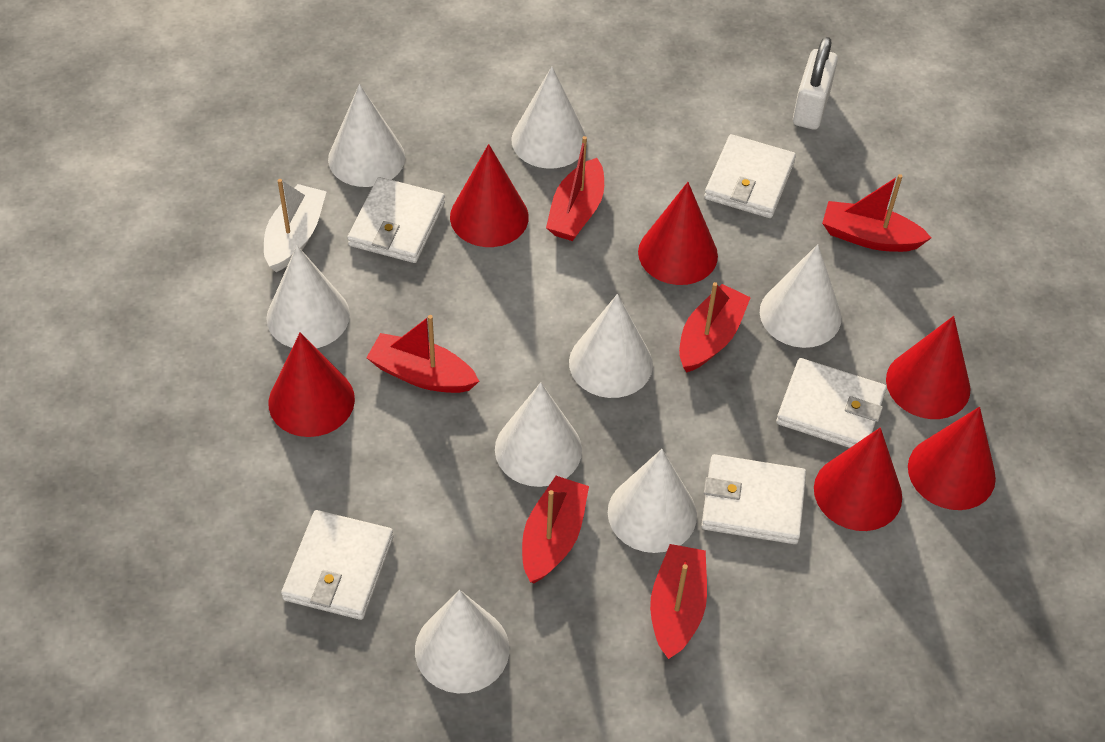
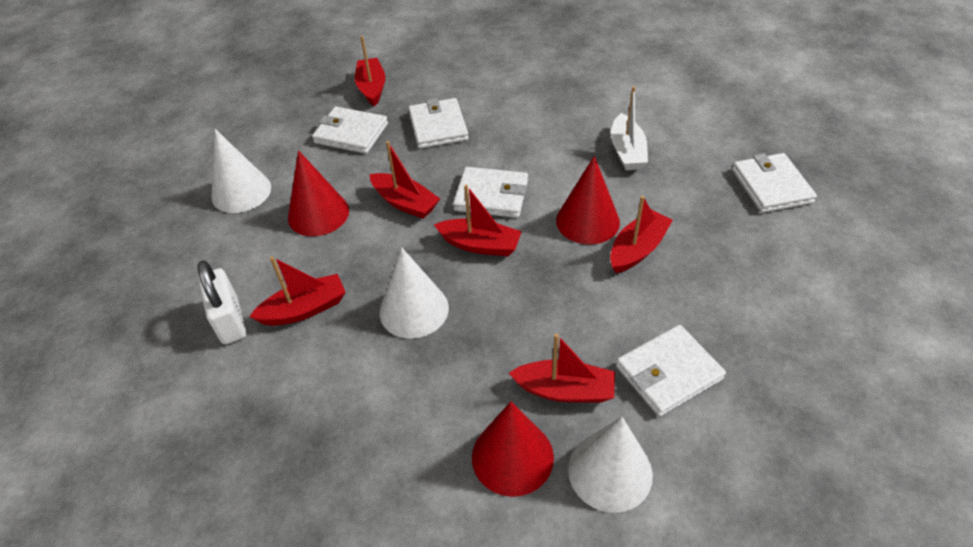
red cone: [268,332,355,437] [450,144,529,247] [638,182,718,285] [814,427,902,531] [886,316,971,419] [908,407,996,510] = 6 -> [288,150,349,236] [472,401,554,497] [556,156,620,244] = 3
white cone: [266,245,350,348] [328,84,405,187] [415,590,510,693] [495,382,582,487] [511,66,587,169] [569,294,653,398] [608,449,697,553] [760,244,841,348] = 8 -> [211,129,271,213] [379,247,449,339] [568,417,653,513] = 3

